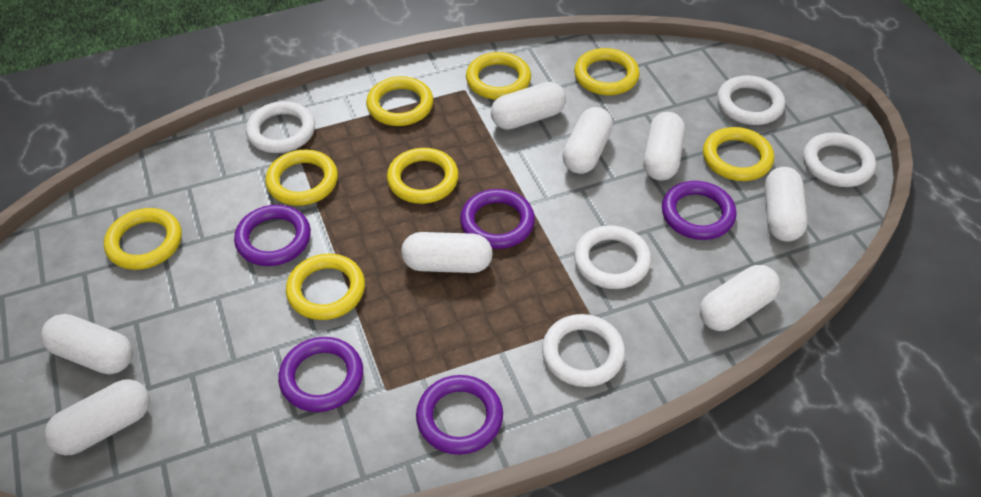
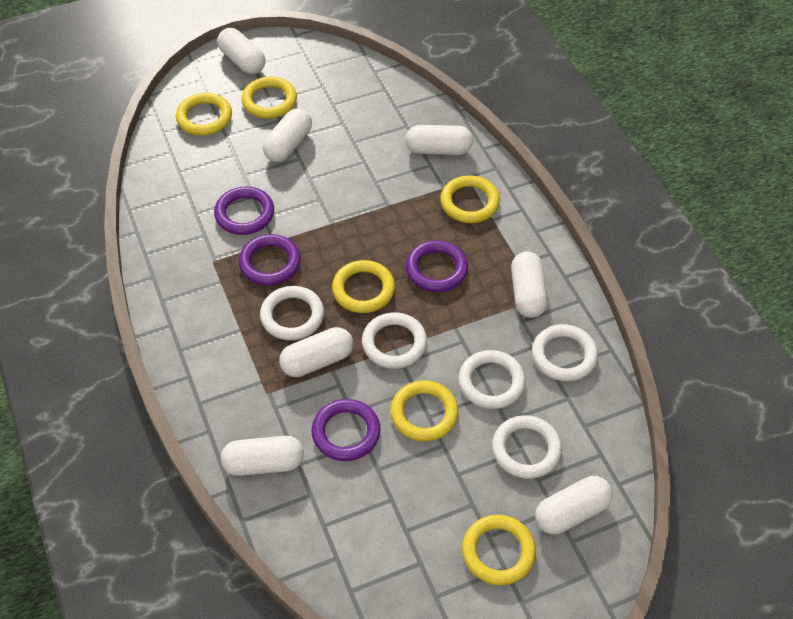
purple ring: [234,205,311,266] [278,337,363,412] [416,375,503,455] [460,189,535,249] [662,181,737,240] = 5 -> [214,186,274,235] [239,234,301,285] [312,399,381,461] [406,240,468,292] = 4
white capsule: [41,314,133,374] [45,379,150,456] [401,232,493,273] [491,82,566,130] [562,107,613,174] [643,112,685,181] [700,265,780,331] [765,167,808,242] = 8 -> [217,28,266,74] [221,436,304,476] [263,109,312,162] [279,327,353,377] [405,125,473,155] [511,251,548,318] [535,476,613,534] = 7
yellow ring: [104,208,182,270] [265,150,338,206] [286,254,365,320] [366,76,433,126] [387,148,459,204] [466,52,531,100] [574,48,640,95] [703,127,774,181] = 8 -> [176,93,232,136] [242,77,297,119] [332,260,395,313] [390,381,459,441] [440,175,500,223] [462,515,536,585] = 6

